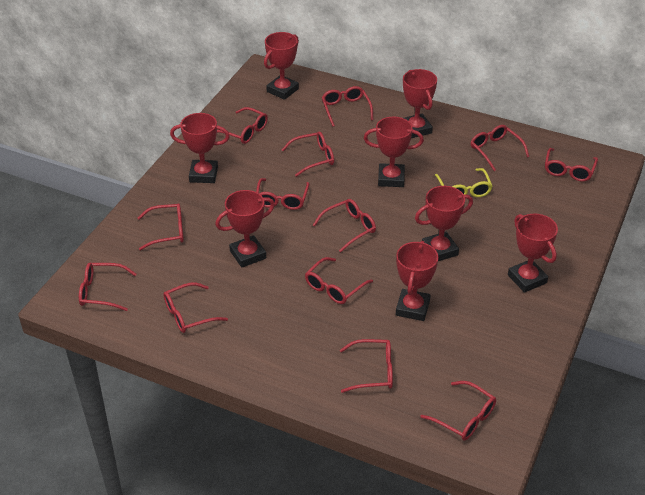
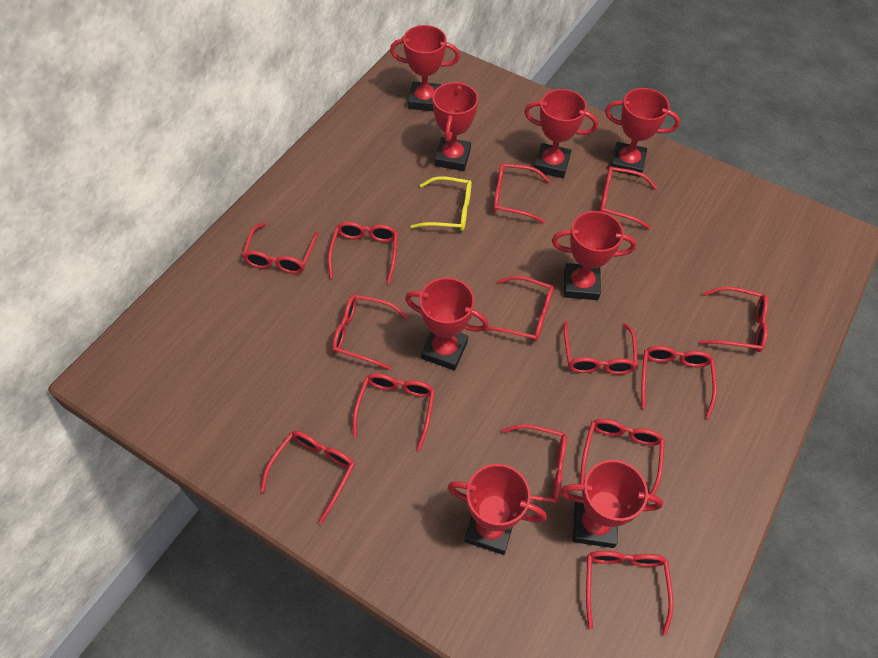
red glasses: [79,263,136,311] [138,203,184,250] [163,283,228,333] [217,107,268,144] [256,178,309,210] [282,131,334,177] [305,257,373,304] [313,199,376,253] [322,86,373,127] [340,339,393,393] [420,381,496,441] [471,125,529,171] [545,148,598,182] = 13 -> [242,223,319,274] [260,431,355,524] [328,222,398,284] [332,295,408,370] [353,373,435,451] [486,276,554,342] [493,163,550,223] [502,424,567,504] [564,321,638,375] [580,419,665,503] [586,551,674,635] [599,166,657,229] [641,346,717,418] [700,286,769,352] = 14

